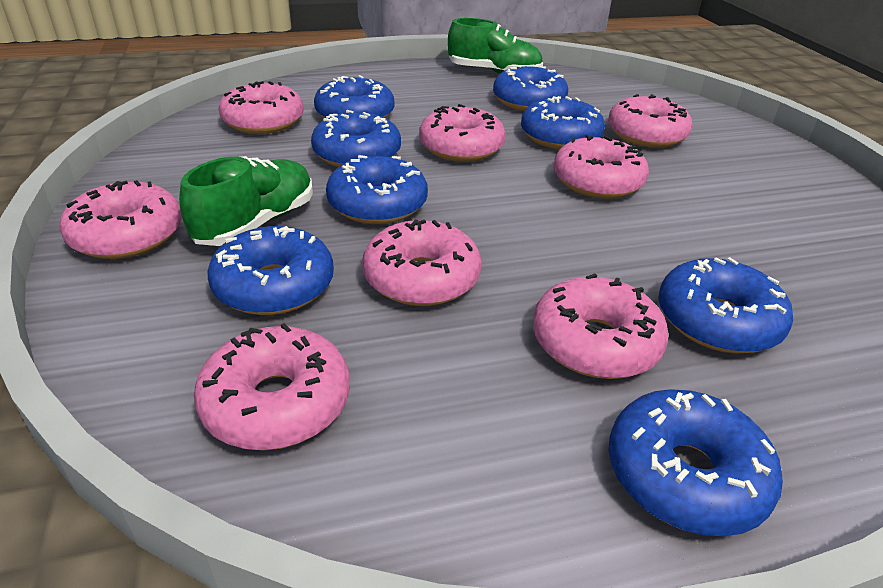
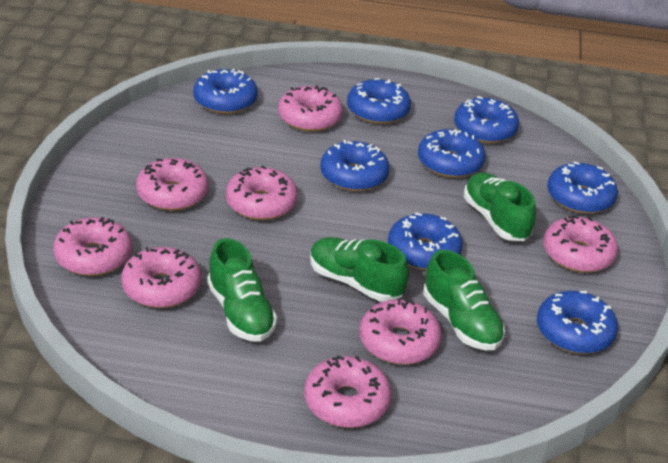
green shoe: [179,156,313,246] [448,18,543,74] = 2 -> [207,238,277,342] [310,237,409,302] [423,250,505,350] [464,172,536,241] = 4

